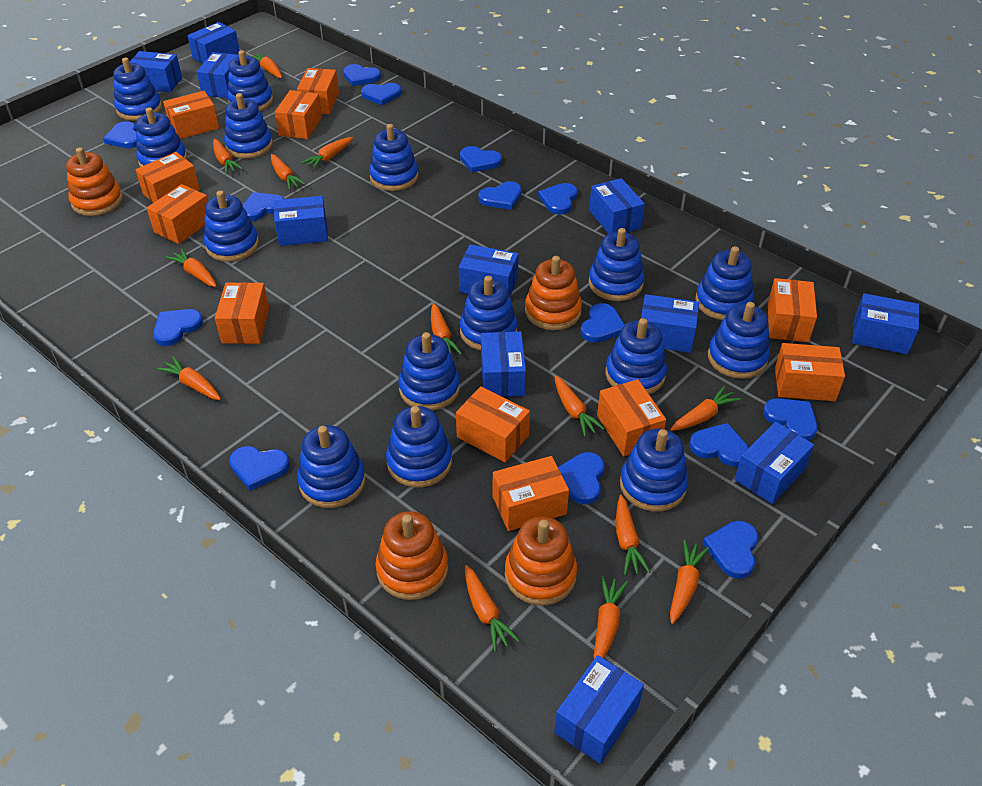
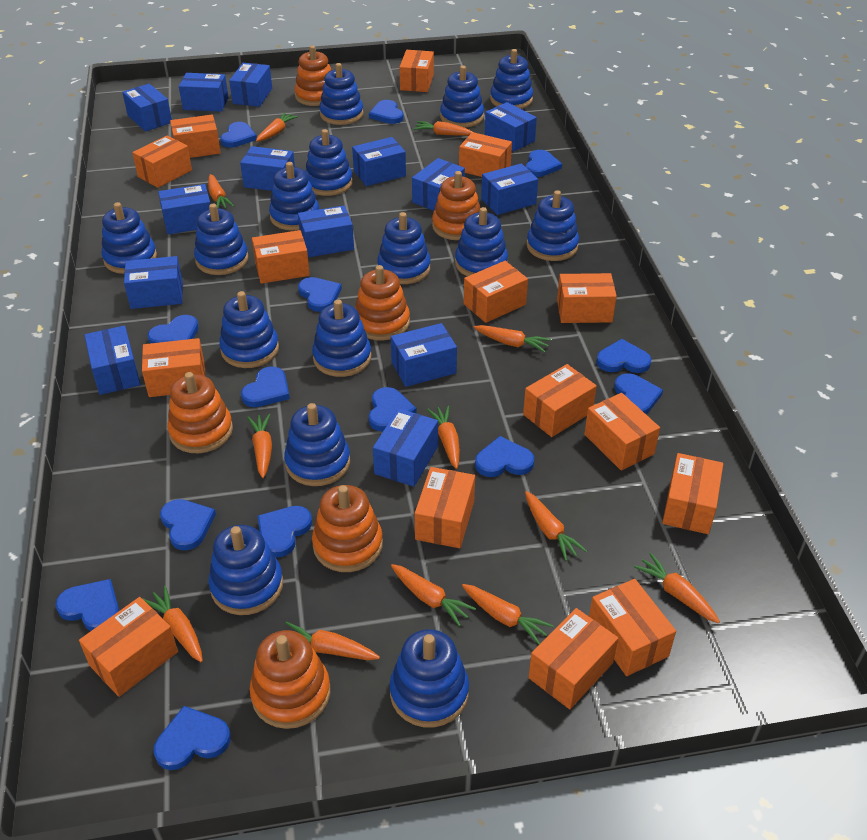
blue box: [130,51,182,92] [187,22,240,64] [197,52,239,98] [274,196,328,246] [459,245,519,297] [481,331,526,397] [554,655,644,764] [589,178,645,234] [641,294,699,353] [734,422,814,504] [852,293,919,354] = 11 -> [84,325,141,395] [122,84,172,131] [124,256,183,309] [158,184,210,234] [179,73,229,112] [229,63,272,107] [240,146,295,191] [298,206,354,257] [352,137,406,186] [373,408,438,487] [391,323,457,387] [412,158,465,211] [481,163,538,215] [485,102,537,152] = 14
orange box: [136,152,200,203] [147,184,208,244] [163,91,219,139] [215,282,269,344] [275,90,322,139] [297,68,339,114] [456,386,530,463] [493,456,569,531] [597,379,666,456] [768,278,817,342] [775,343,845,401] = 11 -> [79,597,178,697] [132,135,192,188] [142,338,205,397] [170,115,221,158] [252,230,310,284] [399,50,434,92] [415,467,475,548] [459,132,512,177] [464,261,528,323] [523,364,597,437] [528,608,618,709] [557,273,617,323] [584,393,660,470] [589,579,676,676] [662,453,723,534] = 15
orange carrot: [156,356,221,400] [165,248,217,287] [213,139,243,174] [251,52,282,78] [271,154,306,190] [301,137,353,170] [431,303,462,355] [465,565,520,652] [554,375,605,437] [594,576,628,659] [616,495,650,575] [670,386,741,431] [670,540,709,624] = 13 -> [142,586,203,662] [208,174,234,209] [247,414,272,478] [256,112,298,142] [285,621,380,660] [391,564,476,627] [413,121,473,136] [427,405,460,469] [462,584,554,645] [474,325,551,353] [525,491,587,561] [634,553,720,623] = 12
orange stacking toy: [66,147,123,216] [375,511,448,600] [505,517,577,606] [525,256,582,330] = 4 -> [167,372,233,453] [250,630,330,729] [294,45,331,106] [312,485,383,572] [355,265,410,340] [432,171,480,240] = 6

